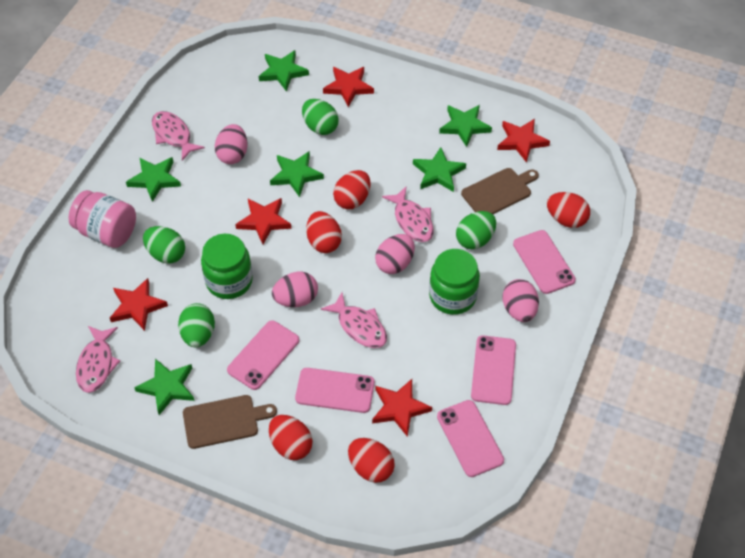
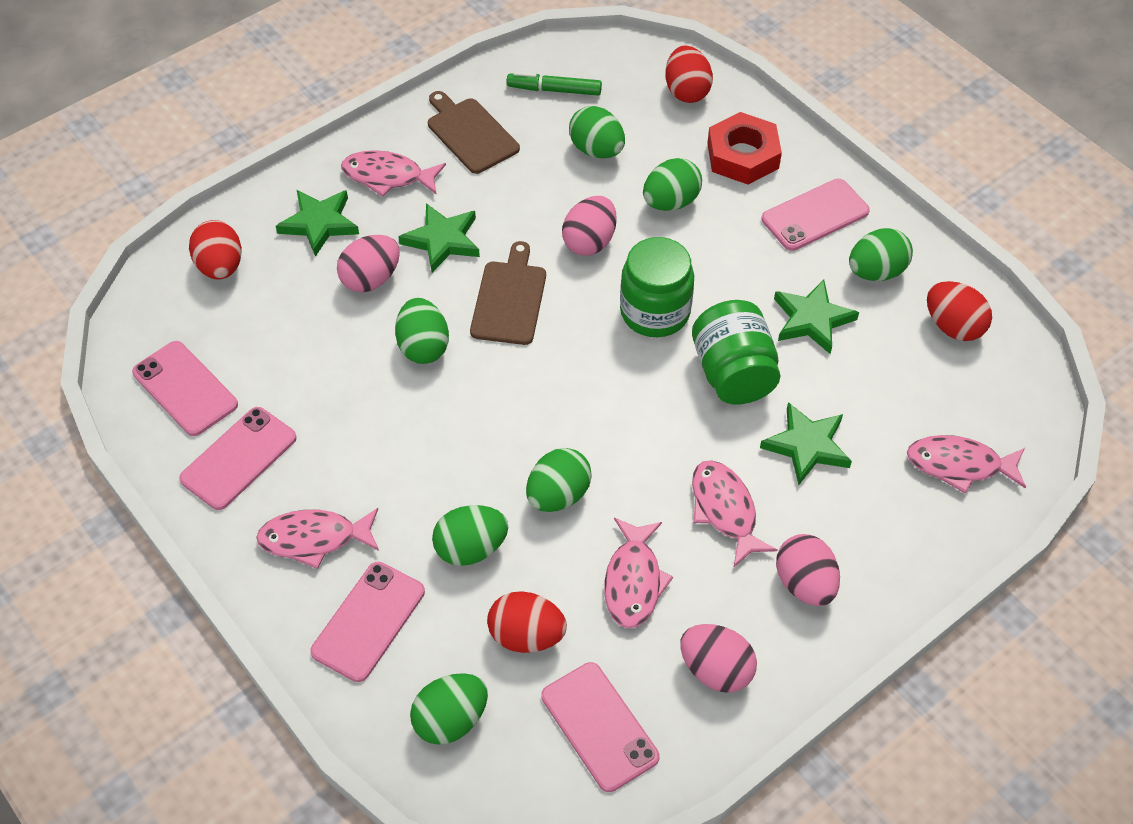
green egg: [143,226,185,264] [178,303,215,347] [302,99,339,135] [456,211,496,249] = 4 -> [395,298,449,364] [410,673,488,745] [432,505,508,566] [526,448,592,512] [569,106,625,158] [643,158,702,211] [849,228,913,281] = 7
green marker: none = 0 -> [507,72,602,96] = 1
green star: [126,157,181,202] [134,359,195,415] [259,50,309,92] [270,152,324,197] [413,147,466,192] [439,105,492,147] = 6 -> [276,190,359,257] [398,203,480,273] [760,402,852,485] [774,279,859,354] = 4
pink fish: [76,326,120,393] [152,111,205,161] [321,293,387,348] [382,187,434,242] = 4 -> [256,508,379,569] [341,150,446,197] [604,518,673,629] [692,460,777,567] [907,435,1026,494] = 5
pink jar: [69,190,136,248] = 1 -> none = 0
red egg: [269,415,313,460] [306,211,342,253] [333,170,371,209] [348,438,395,483] [547,192,590,228] = 5 -> [189,220,242,280] [487,591,567,653] [665,46,713,103] [927,281,992,341] = 4
red nut: none = 0 -> [707,112,782,185] = 1
red star: [110,278,168,331] [235,198,291,244] [323,67,374,107] [372,379,432,437] [497,119,550,163] = 5 -> none = 0

